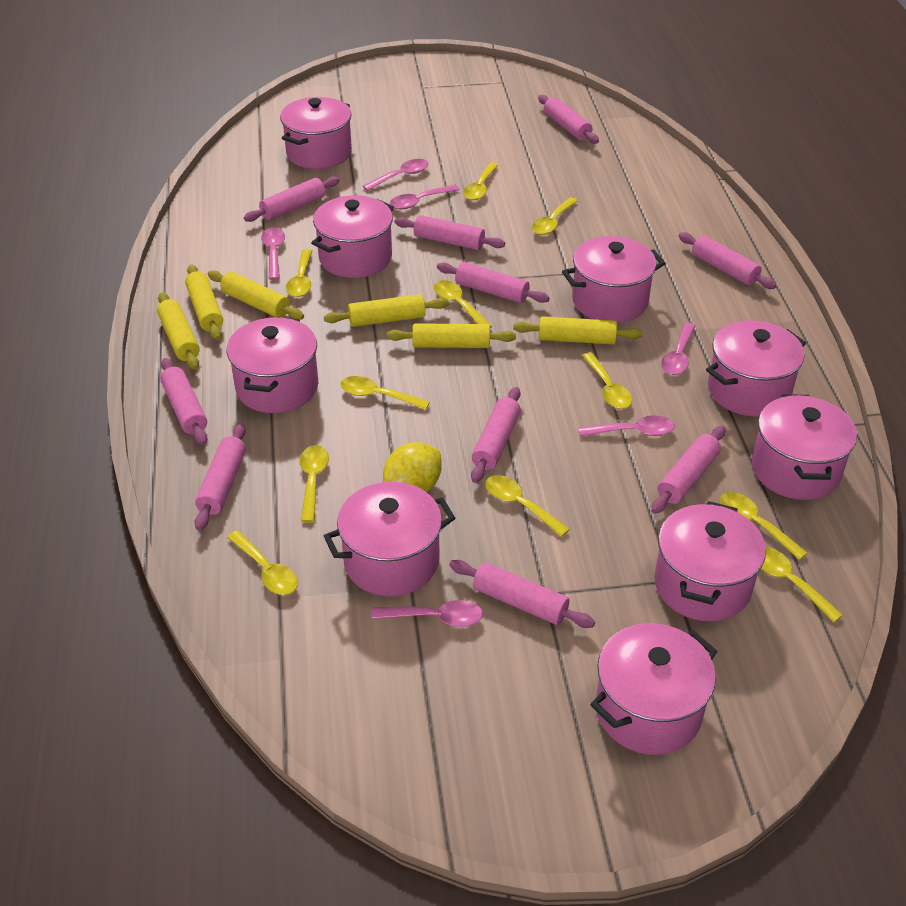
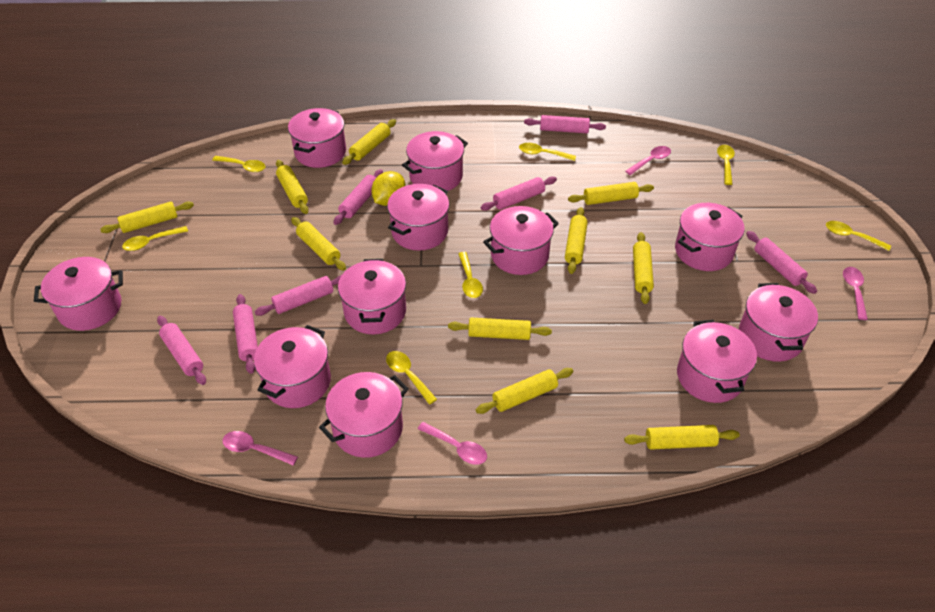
pink pot: [227,317,318,413] [280,97,352,169] [311,195,394,278] [324,482,455,596] [562,236,665,323] [590,623,718,755] [654,501,766,622] [706,320,806,417] [752,394,857,500] = 9 -> [34,257,123,331] [254,325,331,408] [288,108,346,168] [319,372,409,458] [338,259,406,334] [387,184,449,251] [402,131,468,191] [483,206,559,275] [675,203,745,271] [677,320,757,403] [739,283,818,362] = 11
pink rolling pin: [160,358,208,445] [194,424,246,530] [244,177,340,222] [394,215,505,250] [437,262,549,303] [450,560,595,628] [471,387,521,483] [538,95,599,144] [651,426,725,514] [679,232,777,289] = 10 -> [157,316,206,385] [233,294,258,374] [254,275,342,316] [333,169,383,225] [481,176,557,211] [524,115,606,133] [746,231,817,294] = 7
pink spoon: [261,227,285,280] [363,159,429,191] [371,600,483,627] [390,185,460,210] [578,416,675,436] [661,323,696,375] = 6 -> [222,431,298,466] [418,422,487,465] [625,146,671,175] [843,267,868,320] = 4
yellow rolling pin: [157,292,200,370] [185,264,223,340] [208,270,304,320] [324,294,449,327] [387,323,516,348] [513,316,643,344] = 6 -> [100,202,194,233] [276,160,309,214] [291,217,346,271] [342,119,396,165] [448,317,552,340] [476,368,573,414] [565,207,588,274] [568,182,654,205] [624,425,740,450] [633,232,654,304] = 10
yellow spoon: [227,530,298,595] [286,249,313,297] [300,445,329,523] [340,376,430,410] [434,280,492,328] [463,162,498,200] [485,475,570,537] [532,197,578,235] [582,353,632,409] [720,492,808,560] [761,547,843,622] = 11 -> [122,226,188,251] [212,156,266,172] [386,351,437,404] [458,252,483,298] [519,143,576,161] [717,145,735,185] [826,221,891,251] = 7

